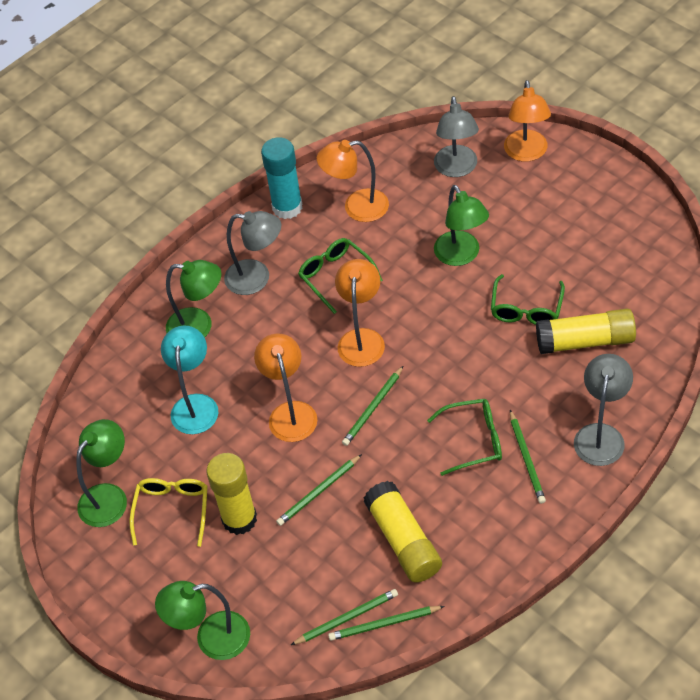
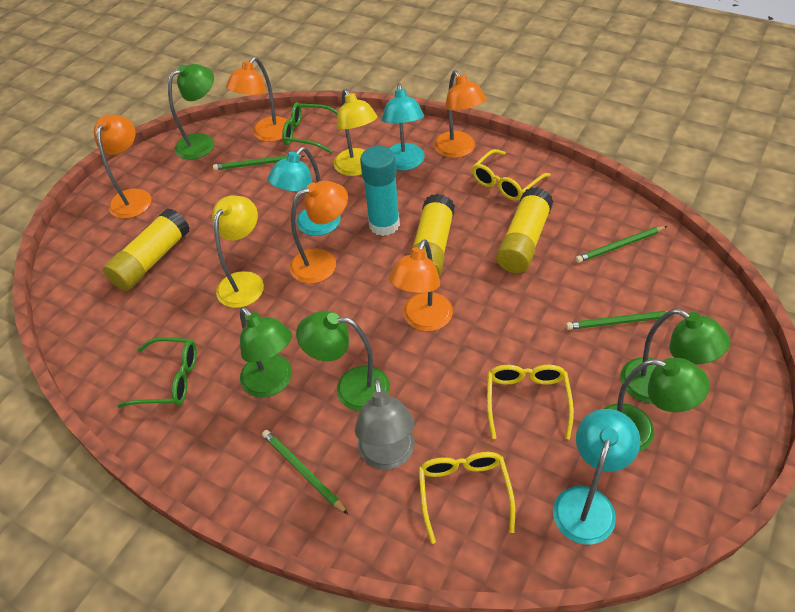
green glasses: [298,238,383,314] [427,399,502,476] [491,274,565,325] = 3 -> [117,337,197,408] [282,102,338,153] = 2
green lamp: [76,419,127,527] [155,581,250,660] [166,260,221,338] [434,185,489,266] = 4 -> [168,64,214,160] [240,307,292,398] [296,311,390,411] [604,358,710,452] [620,309,730,403] = 5
green pencil: [276,454,362,526] [291,589,398,645] [328,606,445,641] [342,366,403,446] [510,410,546,504] = 5 -> [213,155,304,170] [262,430,348,514] [566,311,676,330] [575,226,667,263] = 4
grey lamp: [224,211,281,295] [434,96,479,177] [574,354,633,466] = 3 -> [355,378,415,470] = 1
orange lamp: [254,333,317,442] [317,140,389,222] [335,259,385,367] [504,80,551,162] = 4 -> [94,115,151,219] [226,57,288,142] [290,181,348,284] [389,239,453,331] [434,70,487,158] = 5
turquoise lamp: [161,326,218,434] = 1 -> [267,147,340,236] [382,83,424,171] [553,409,640,544] = 3
yellow glasses: [130,478,208,547] = 1 -> [419,452,515,544] [472,149,550,201] [487,365,574,439] = 3
yellow lamp: none = 0 -> [212,195,264,308] [334,89,377,176] = 2

